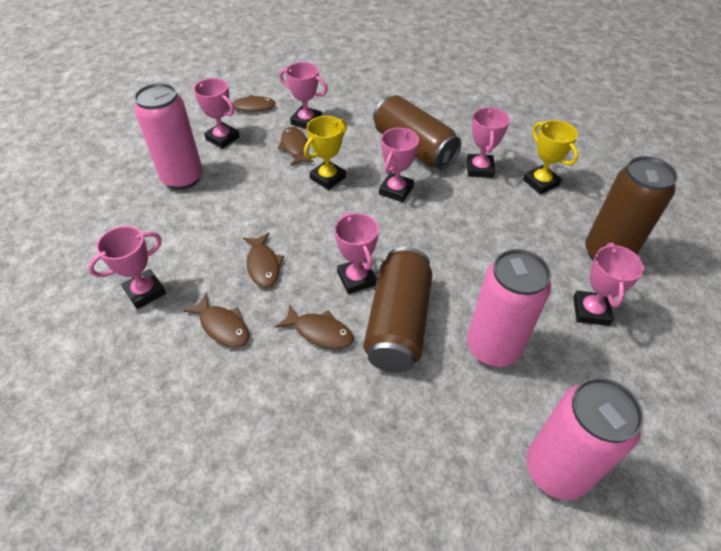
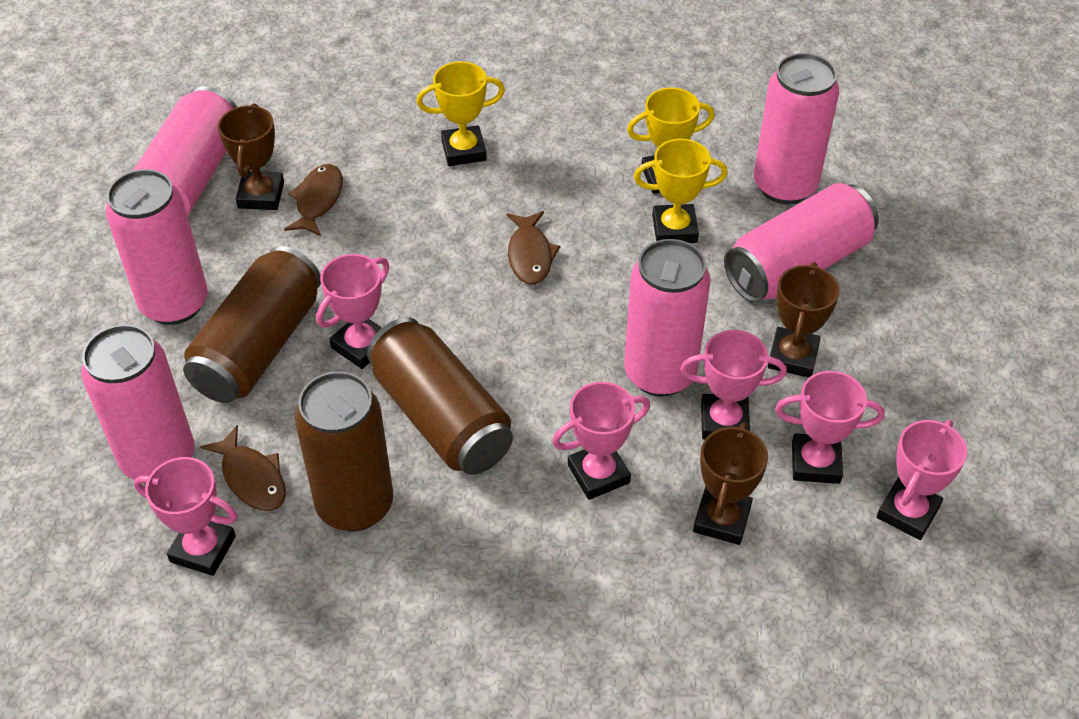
brown fish: [183,293,249,347] [228,95,276,112] [243,233,284,287] [275,305,354,349] [277,127,314,166] = 5 -> [200,425,286,511] [284,164,343,236] [506,211,560,285] = 3
brown trophy: none = 0 -> [218,103,284,210] [693,422,768,545] [767,262,840,378] = 3
pink can: [134,83,203,190] [467,249,551,367] [526,377,644,500] = 3 -> [81,324,195,480] [106,169,208,325] [133,86,237,216] [624,239,711,397] [724,183,879,303] [754,53,839,204] = 6
pink trophy: [88,226,166,309] [193,78,240,149] [279,62,328,129] [335,212,379,294] [379,128,419,202] [467,107,510,178] [573,243,644,326] = 7 -> [134,457,237,576] [316,254,389,369] [552,382,650,500] [680,330,787,439] [775,371,885,484] [877,420,967,540] = 6
yellow trophy: [304,116,347,190] [523,120,578,194] = 2 -> [417,61,505,166] [627,87,715,194] [634,139,728,243] = 3

